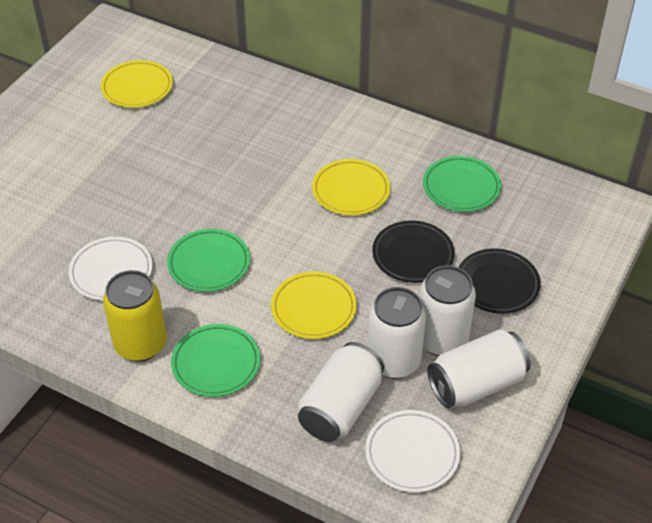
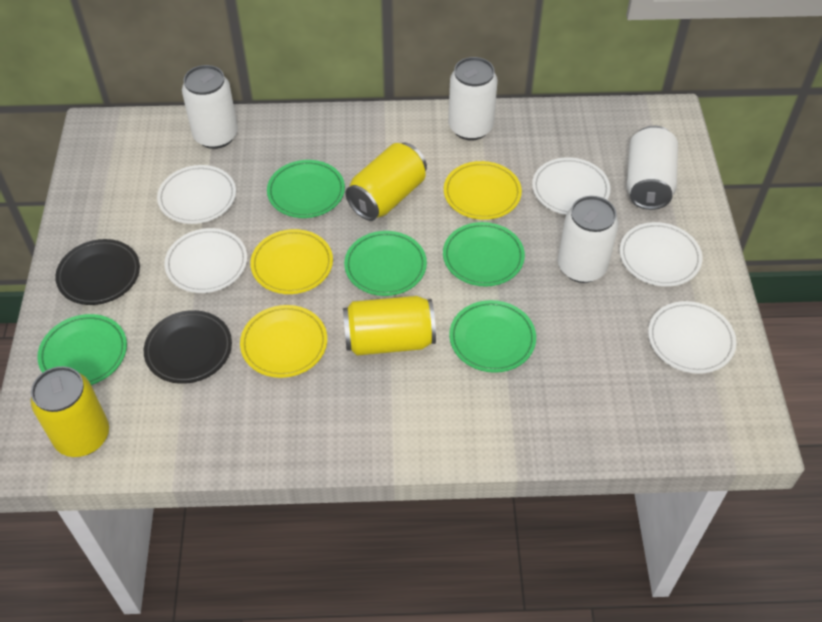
green plate: [167,229,250,292] [171,324,260,397] [423,156,501,212] = 3 -> [37,314,127,385] [267,160,345,218] [344,231,427,296] [443,222,525,287] [449,300,536,373] = 5
white plate: [68,237,152,301] [365,410,460,493] = 2 -> [157,165,236,224] [164,228,247,293] [532,157,611,215] [620,222,702,287] [648,301,737,374] = 5
yellow can: [103,270,167,362] = 1 -> [31,366,109,457] [343,296,436,356] [345,143,427,221] = 3

